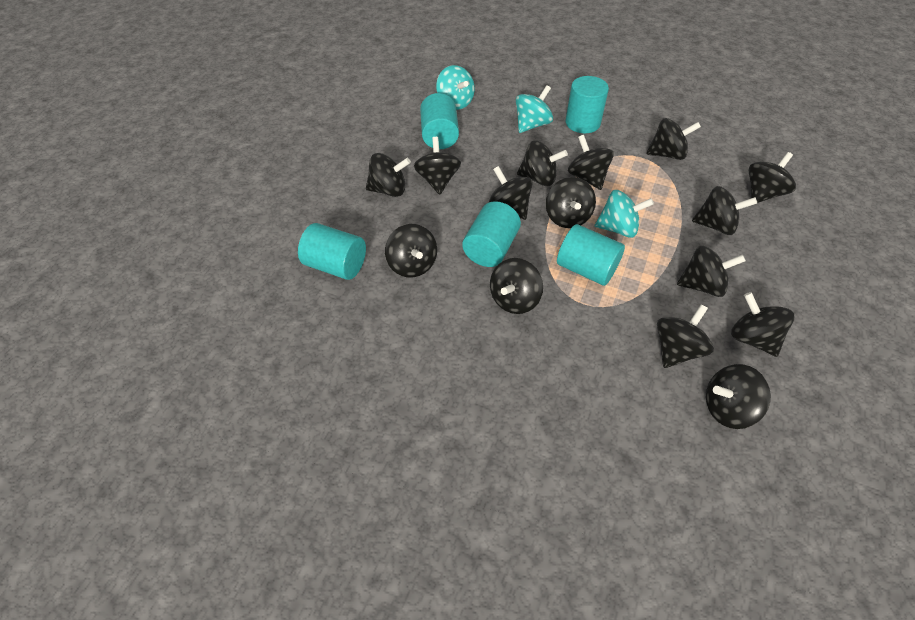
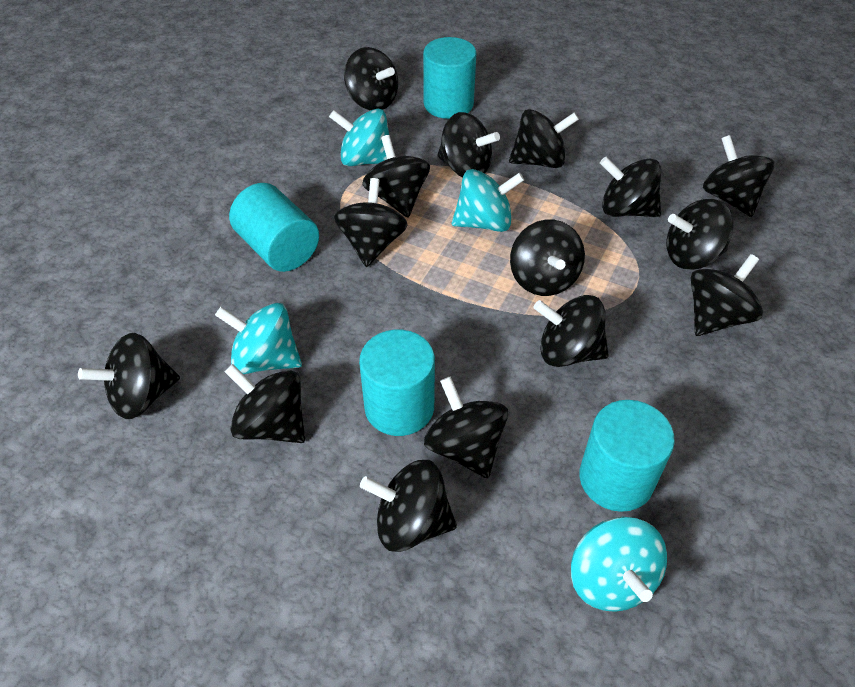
turquoise cylinder: [298,223,366,280] [420,93,459,149] [462,201,521,267] [557,224,625,286] [566,76,609,133] = 5 -> [229,183,319,272] [359,330,435,436] [423,37,476,119] [579,400,675,512] = 4
turquoise spinning top: [436,65,475,110] [516,85,553,133] [595,190,654,238] = 3 -> [215,303,302,374] [329,109,389,166] [452,169,524,232] [571,517,667,612] = 4

